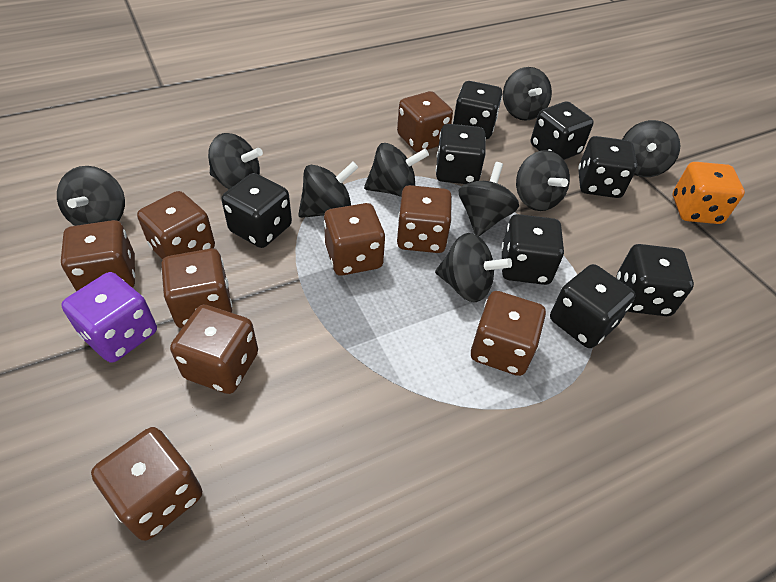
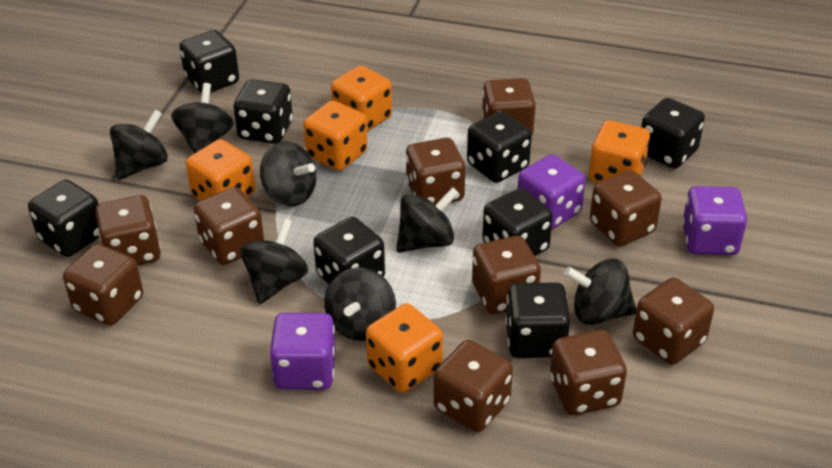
black spinning top: [57,166,125,226] [208,133,263,189] [298,162,358,218] [364,143,429,197] [435,233,512,302] [459,162,519,236] [503,67,552,121] [516,150,570,211] [622,120,680,177] = 9 -> [110,110,168,180] [171,83,234,154] [240,219,308,304] [260,141,317,206] [324,267,396,341] [396,187,459,253] [564,258,637,325] = 7
brown dice: [61,220,135,291] [91,427,202,541] [137,191,215,260] [161,249,232,328] [170,305,258,394] [324,203,385,276] [397,91,453,152] [397,185,452,253] [471,291,546,376] = 9 -> [63,244,143,326] [95,195,161,266] [194,187,264,265] [406,138,465,205] [434,340,513,432] [472,235,541,314] [482,78,536,135] [550,330,627,415] [590,170,662,246] [633,278,714,365] = 10
orange dice: [672,162,745,224] = 1 -> [186,139,255,201] [303,100,368,171] [331,65,392,131] [366,303,443,393] [589,120,650,183] = 5
purple dice: [61,272,157,363] = 1 -> [269,313,336,390] [518,154,586,229] [682,186,747,255] = 3

